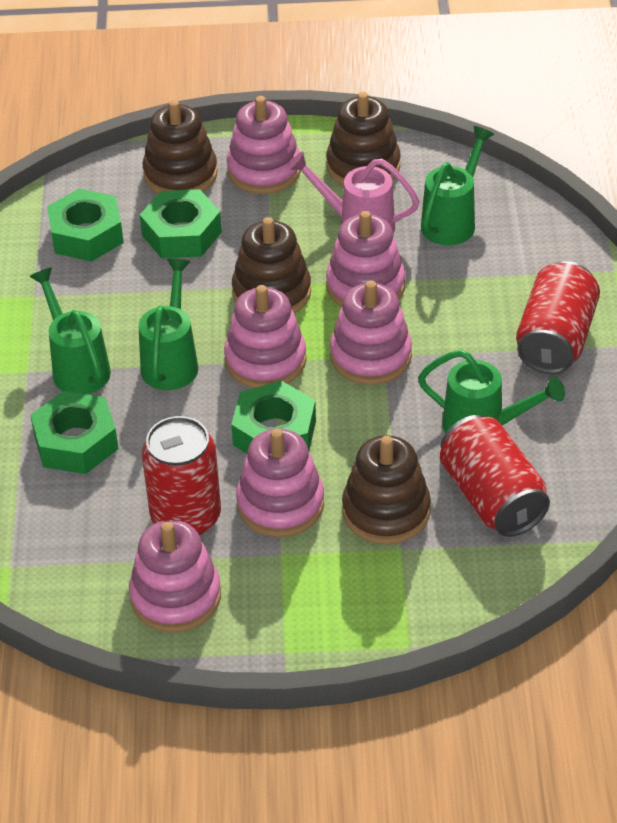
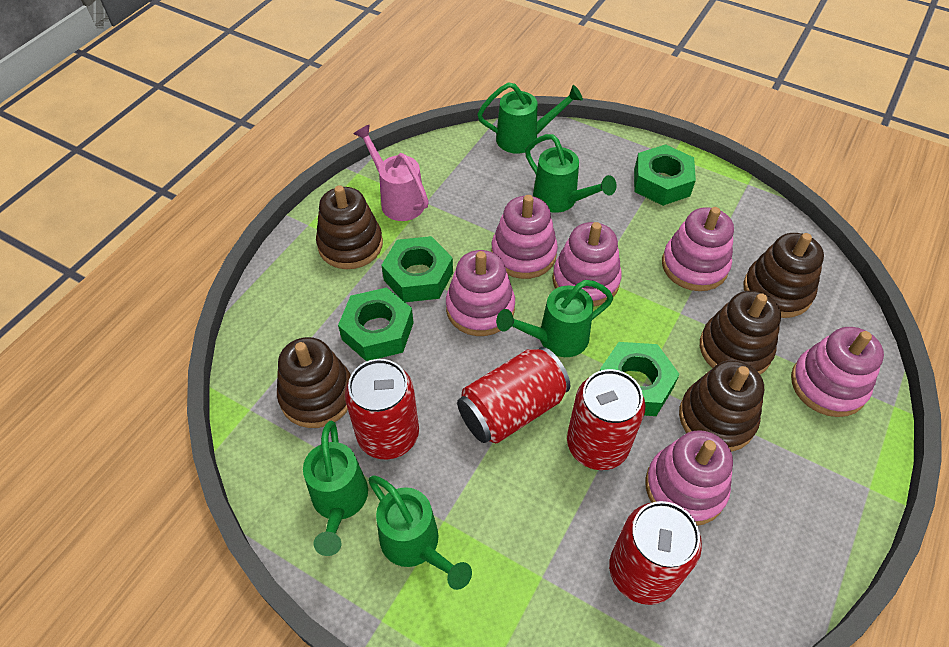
brown stacking toy: [143,100,218,193] [232,217,311,314] [326,92,401,186] [342,435,431,545] = 4 -> [277,337,351,428] [316,185,383,269] [679,360,764,452] [700,291,781,374] [743,233,824,318] = 5
green watering can: [30,267,111,394] [139,258,198,390] [418,349,565,433] [421,126,494,245] = 4 -> [303,421,368,556] [368,475,472,590] [477,82,583,154] [496,280,613,357] [525,134,617,213] = 5
red can: [142,416,221,535] [440,415,550,537] [516,261,600,374] = 3 -> [345,359,419,459] [457,347,570,443] [567,369,646,470] [609,501,702,605] = 4

